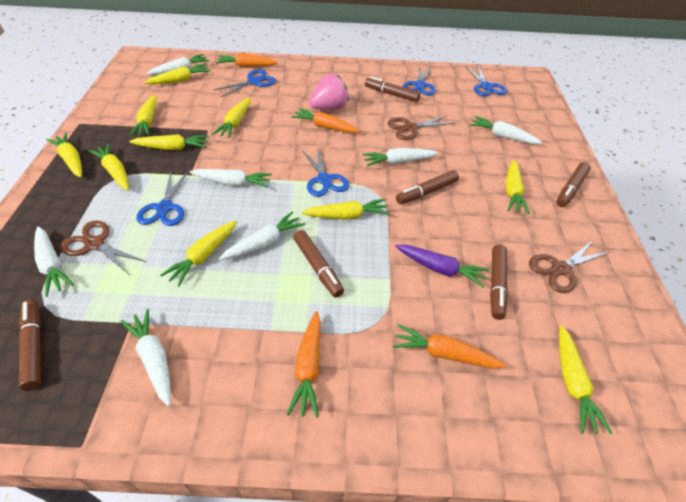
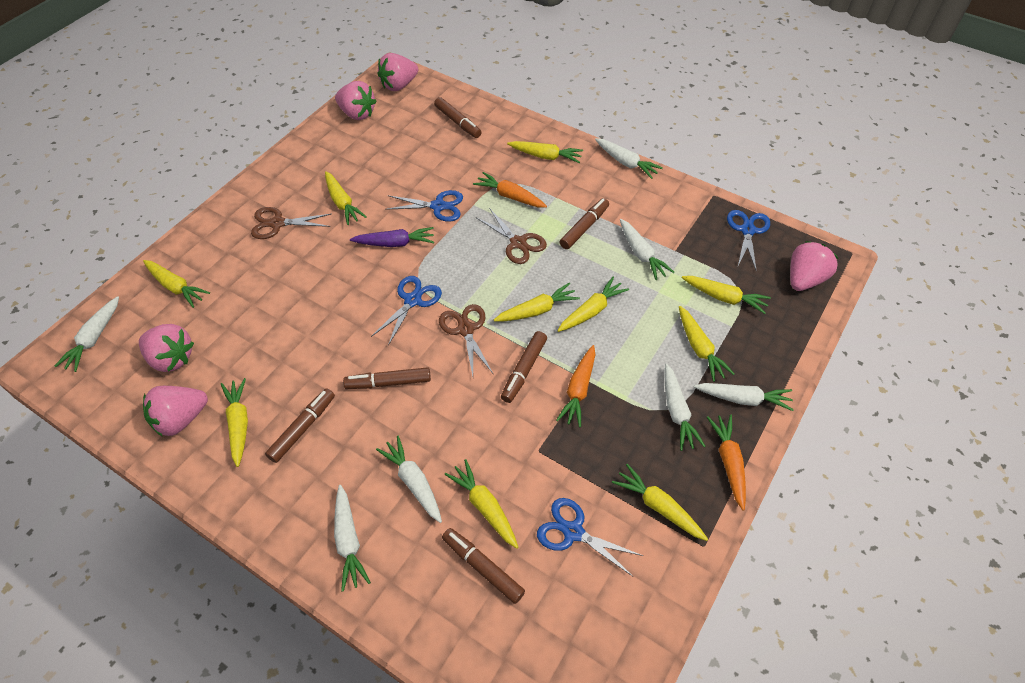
blue scissors: [137,171,188,226] [214,69,276,97] [302,148,349,197] [403,66,436,96] [465,65,507,96] = 5 -> [371,276,442,345] [385,190,463,222] [537,498,643,576] [727,210,770,272] = 4
orange carrot: [216,53,278,67] [286,311,321,418] [291,108,360,133] [393,324,506,369] = 4 -> [473,172,547,208] [556,345,595,427] [707,414,746,510] = 3
pink strawberry: [309,74,349,110] = 1 -> [139,324,194,372] [143,386,208,437] [335,81,376,120] [377,53,418,91] [790,241,838,291] = 5

